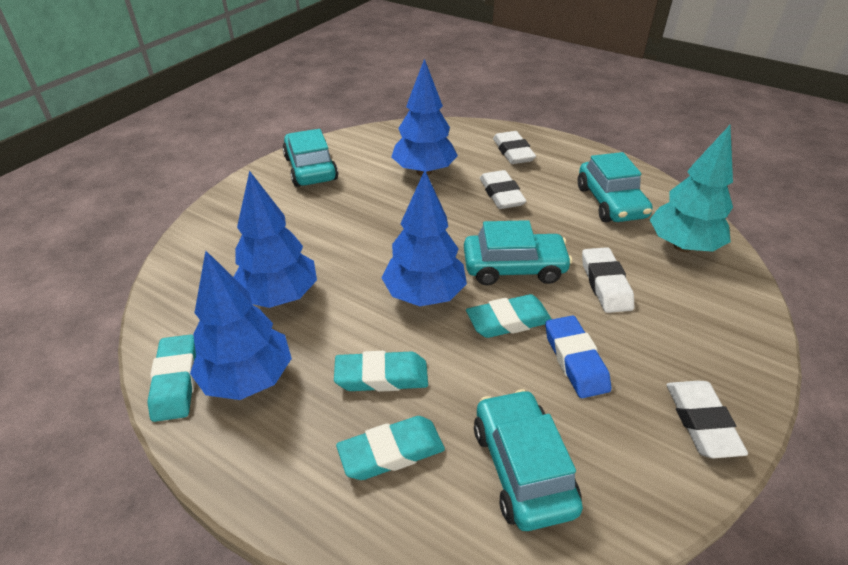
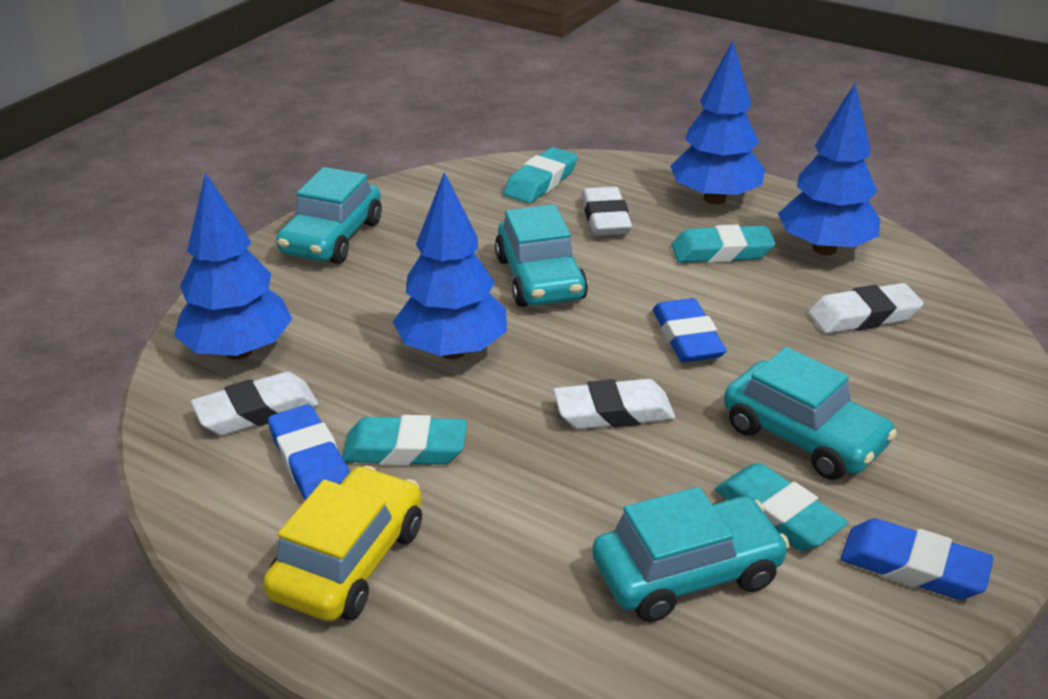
blue eraser: [545,315,611,398] = 1 -> [268,404,350,500] [653,298,727,363] [841,518,994,600] = 3
turquoise tree: [649,125,733,252] = 1 -> none = 0
yellow car: none = 0 -> [263,466,422,621] = 1

